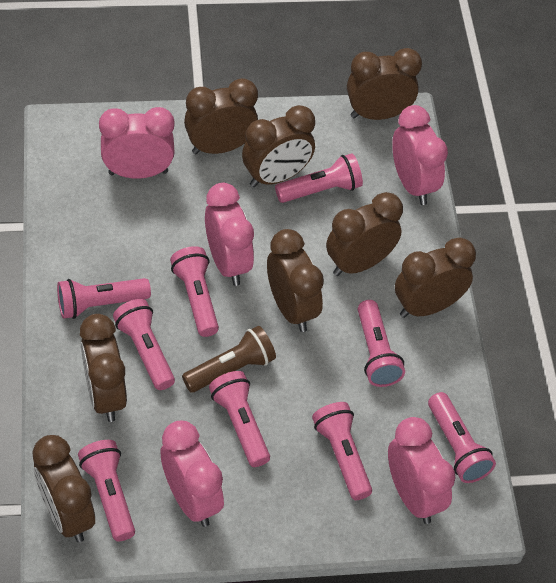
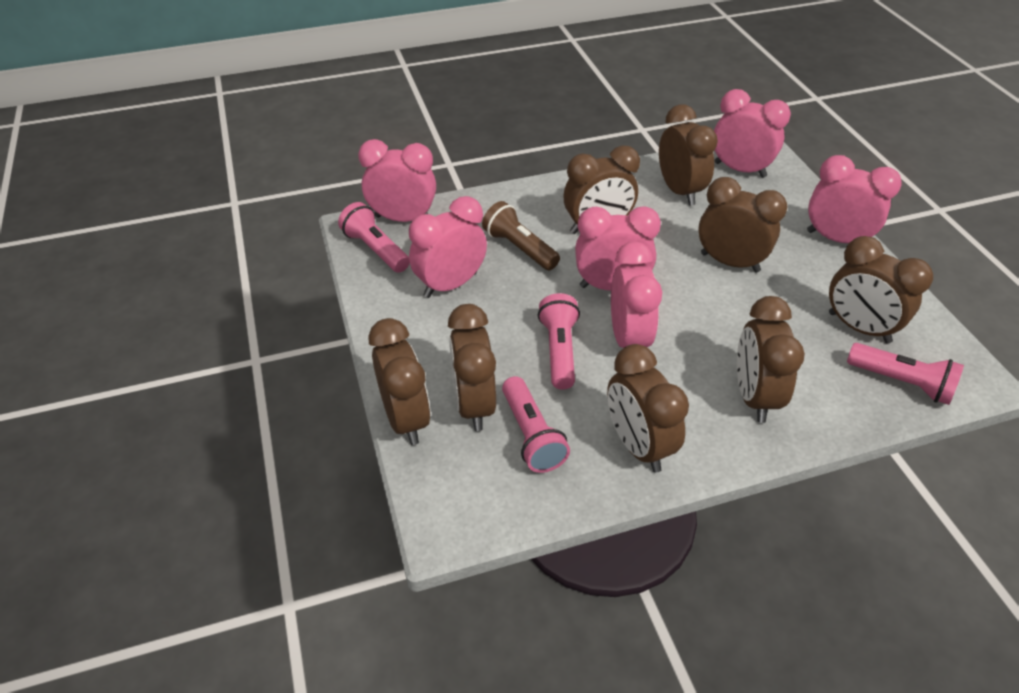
pink clock: [99,107,175,179] [160,421,224,527] [205,183,254,286] [388,417,455,524] [392,105,448,205] = 5 -> [358,139,436,222] [409,196,487,298] [575,206,661,291] [611,242,662,348] [714,89,791,178] [807,155,902,243] = 6
pink flashlight: [57,278,151,319] [78,440,135,541] [113,299,175,390] [170,246,219,337] [209,371,270,467] [275,153,363,203] [312,402,372,500] [358,300,405,387] [428,392,496,483] = 9 -> [338,202,410,273] [502,376,570,473] [538,293,580,389] [847,343,964,405] = 4

